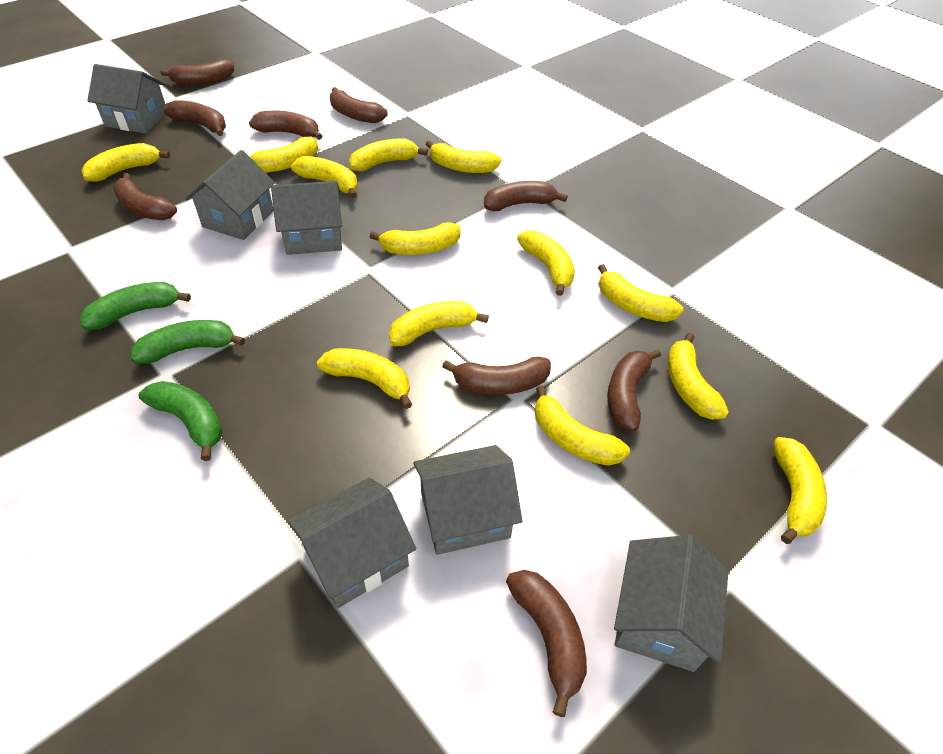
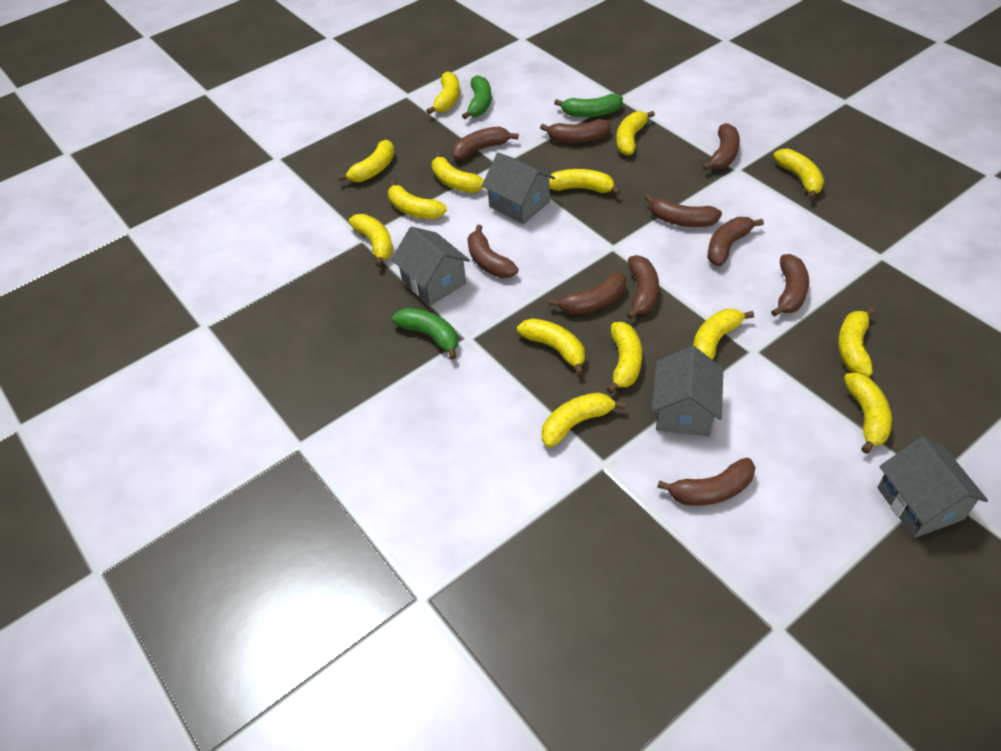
brown banana: [113,173,177,220] [160,60,234,86] [164,100,226,136] [249,111,322,140] [330,87,388,123] [442,356,551,395] [484,181,568,211] [506,570,587,717] [607,349,661,431] = 9 -> [452,127,519,160] [467,225,518,278] [540,119,611,143] [549,272,626,315] [627,255,659,319] [645,194,722,227] [657,458,756,506] [702,123,740,170] [708,217,764,266] [771,254,809,317] = 10
grey house: [87,64,166,134] [185,150,275,240] [271,181,342,255] [288,478,416,608] [413,445,523,555] [614,535,728,672] = 6 -> [391,226,470,306] [482,153,555,224] [652,346,723,436] [877,437,988,538] = 4
yellow banana: [82,143,170,182] [250,137,318,172] [291,156,358,198] [317,348,412,409] [349,139,428,171] [370,222,460,255] [389,301,489,346] [426,140,501,173] [517,230,575,296] [535,385,630,466] [598,264,683,322] [668,333,729,420] [773,437,827,544] = 13 -> [338,140,395,182] [349,214,393,267] [388,180,447,219] [426,71,460,114] [432,152,484,193] [517,318,585,375] [542,392,625,448] [550,169,621,195] [607,322,642,394] [616,111,655,156] [693,309,754,360] [773,149,824,200] [838,307,875,377] [844,373,892,454] = 14

